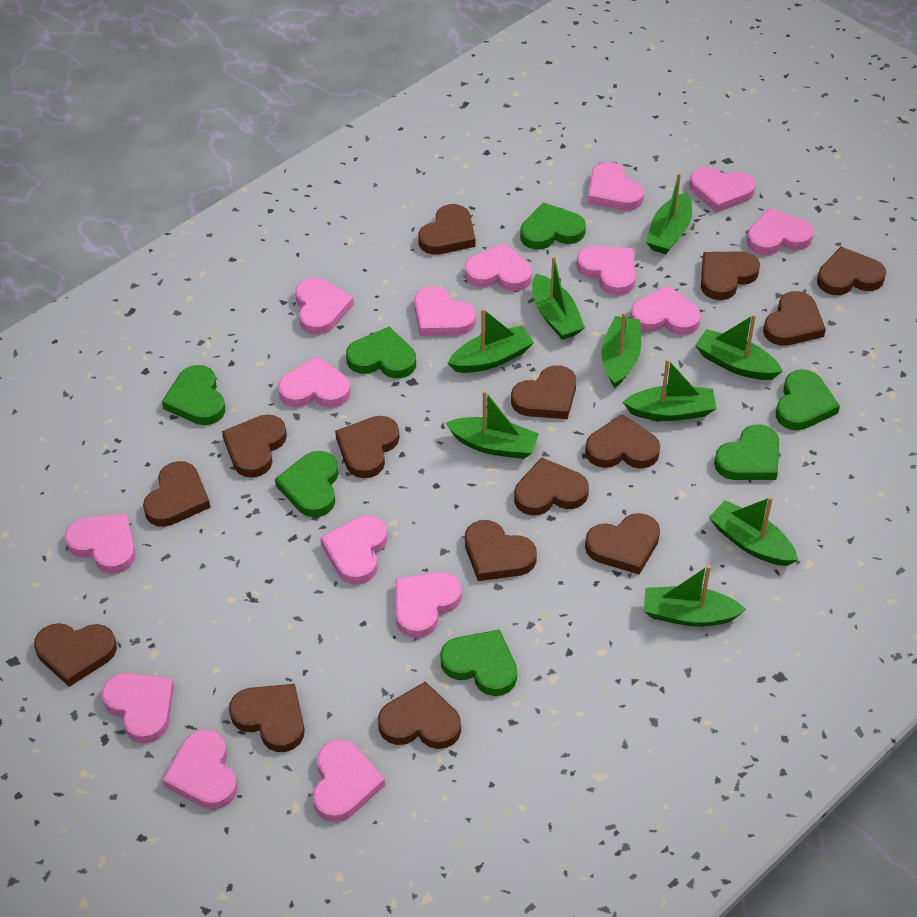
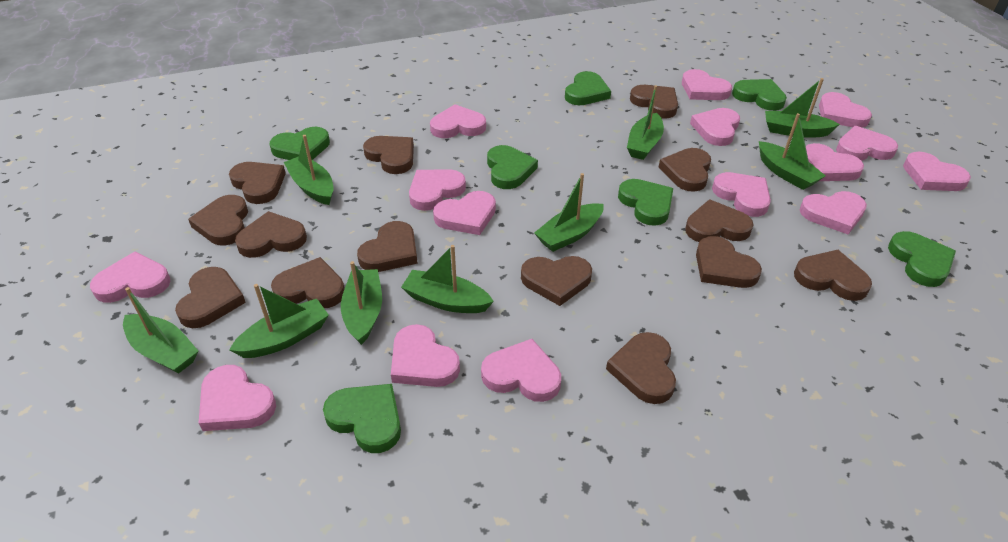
brown heart: [34,623,117,687] [143,461,211,527] [222,415,287,477] [229,684,305,752] [335,416,399,478] [378,681,461,749] [418,204,475,255] [465,520,537,581] [511,365,576,419] [514,457,589,515] [585,414,660,469] [585,513,660,575] [701,251,760,300] [763,291,826,346] [817,247,886,295] = 15 -> [175,267,246,328] [188,195,248,246] [229,162,286,204] [235,211,307,258] [271,257,345,308] [357,221,418,272] [363,136,414,174] [521,256,592,306] [606,332,676,404] [630,85,678,119] [659,148,711,192] [685,199,754,242] [696,236,762,288] [794,250,872,301] = 14

